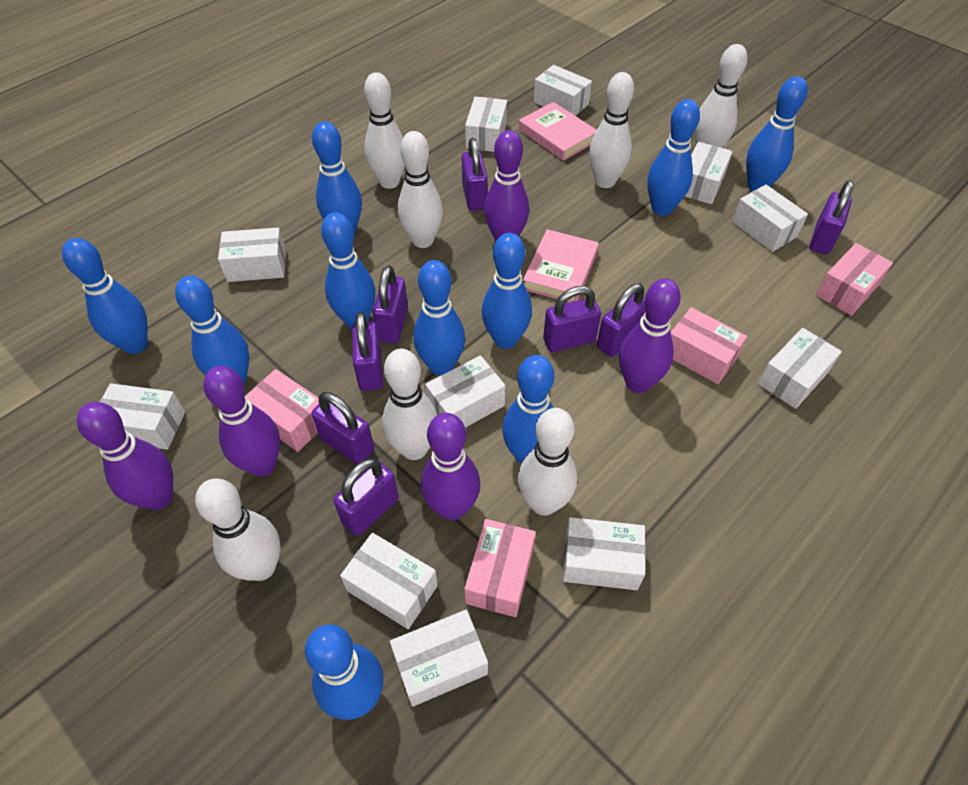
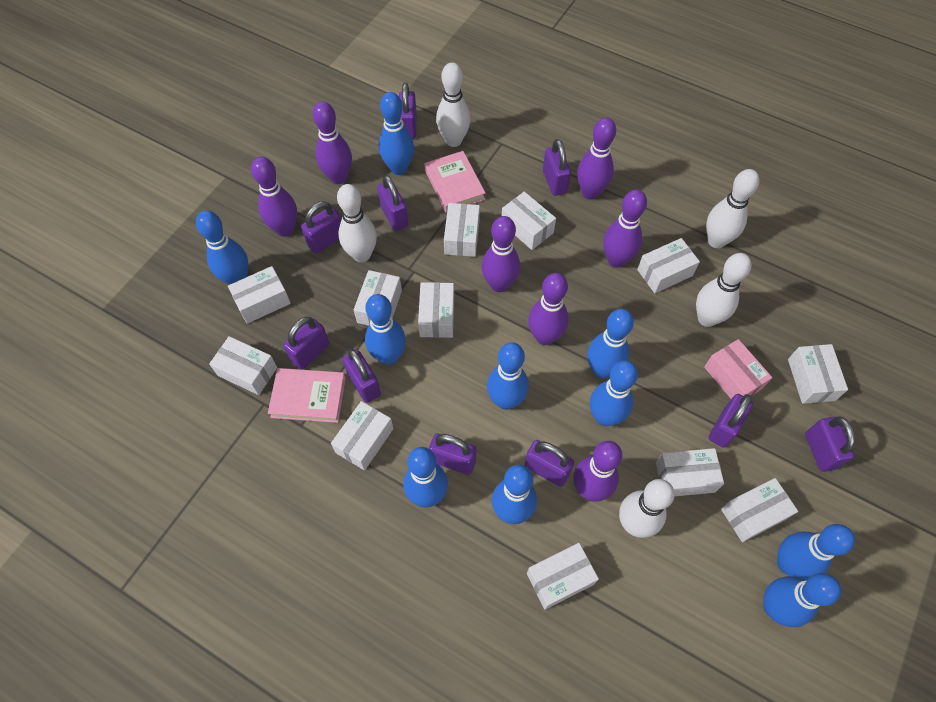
pink box: [245,369,319,452] [464,519,536,617] [671,307,747,384] [815,243,893,316] = 4 -> [704,339,772,399] = 1
purple bowling pin: [77,402,173,510] [203,366,280,476] [421,413,480,520] [484,130,529,241] [619,278,681,393] = 5 -> [251,157,297,237] [313,101,352,184] [482,216,520,292] [528,273,569,345] [573,441,622,502] [577,118,616,200] [603,189,647,268] = 7
purple padlock: [312,392,374,464] [333,458,399,536] [352,312,383,391] [372,265,408,343] [462,138,488,211] [543,286,601,352] [597,283,645,357] [809,180,854,255] = 8 -> [283,317,329,370] [301,201,341,254] [342,349,381,403] [377,175,409,231] [399,83,417,139] [429,434,476,475] [525,440,574,487] [543,139,571,196] [709,394,753,448] [805,416,856,472] = 10
white bowling pin: [195,479,281,581] [364,72,405,189] [382,349,437,460] [398,131,443,248] [518,408,577,516] [589,72,634,188] [694,44,747,148] = 7 -> [337,184,377,262] [436,62,470,147] [619,479,675,538] [696,253,751,327] [706,169,759,248] = 5
white box: [99,383,185,450] [218,228,286,282] [340,533,438,629] [390,610,488,707] [425,355,506,428] [465,96,507,152] [534,65,592,116] [562,517,646,590] [685,142,733,204] [732,185,808,252] [758,328,842,409] = 11 -> [209,336,277,395] [228,266,291,324] [331,401,394,470] [354,270,402,326] [418,282,454,338] [444,203,480,257] [502,191,556,250] [527,543,599,610] [637,238,700,293] [656,448,724,496] [721,478,798,542] [788,344,848,404] = 12

